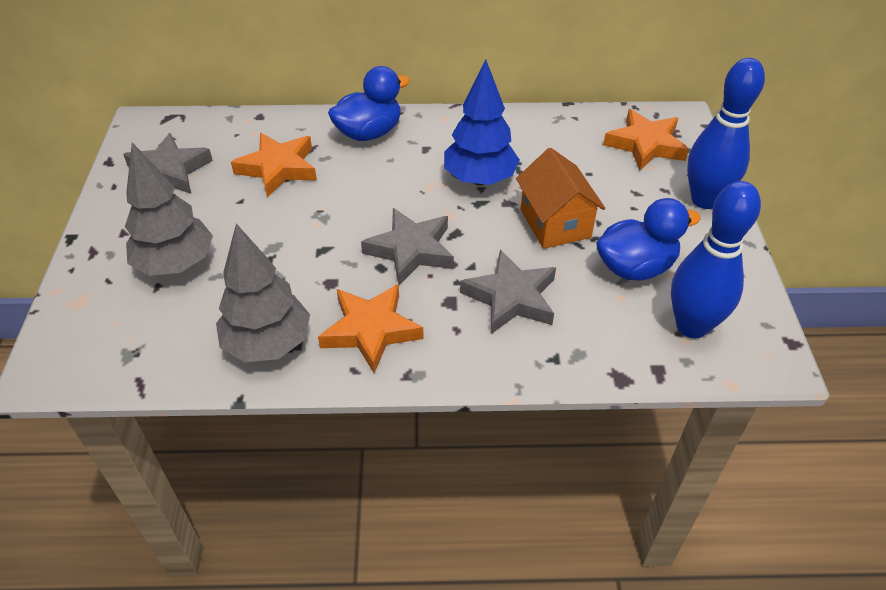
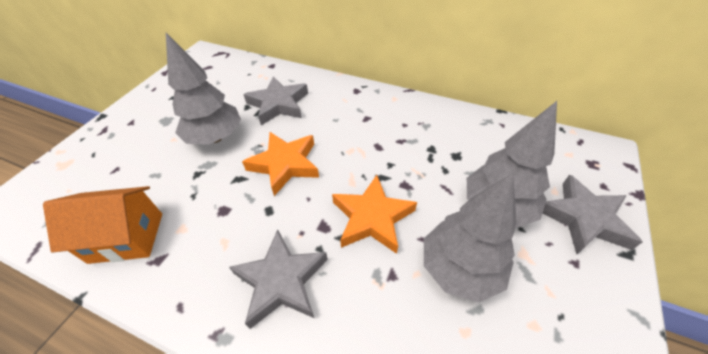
blue bowling pin: [671,181,761,338] [687,58,765,209] = 2 -> none = 0
blue duck: [328,66,410,141] [596,198,701,280] = 2 -> none = 0
blue tree: [444,59,520,185] = 1 -> none = 0
grey tree: [125,143,213,276] [216,224,310,362] = 2 -> [166,33,241,145] [424,173,517,302] [467,101,557,228] = 3
orange star: [231,133,317,197] [318,284,424,373] [603,109,689,171] = 3 -> [242,132,319,196] [332,175,417,254] = 2

